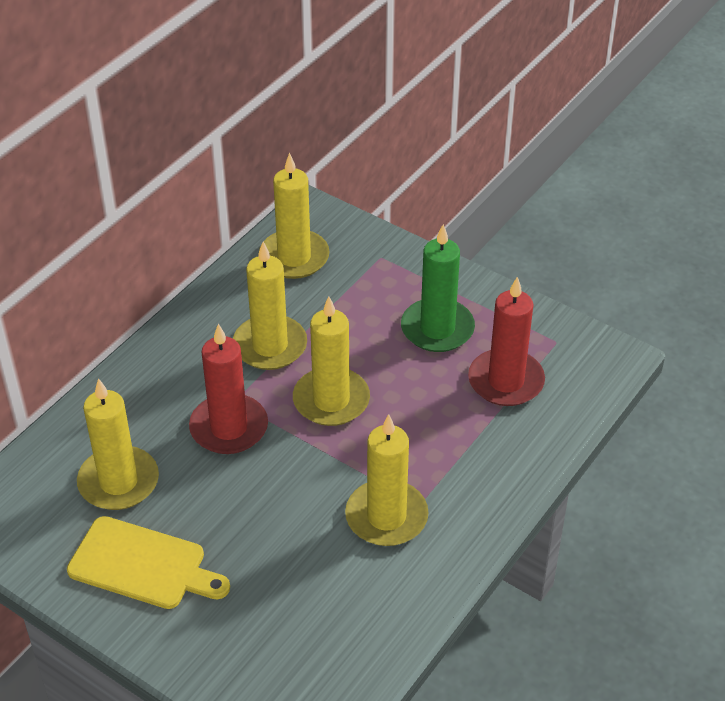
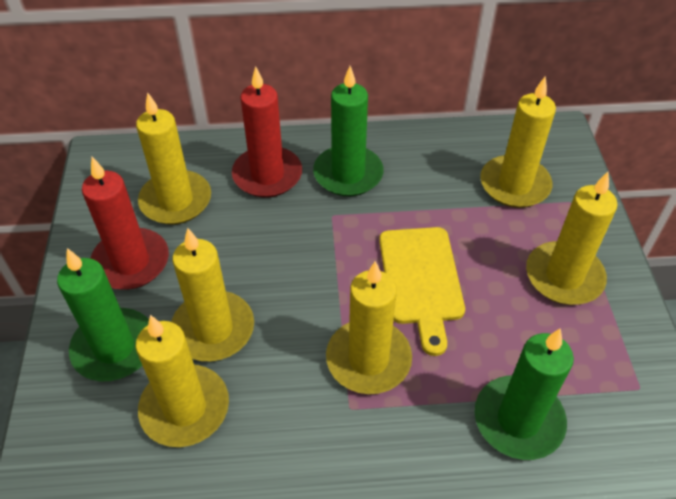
green candle: [401,224,475,352] = 1 -> [57,248,149,382] [313,66,383,196] [474,328,574,460] = 3
yellow candle: [77,378,159,510] [233,242,307,370] [259,153,329,279] [293,297,370,426] [345,414,429,546] = 5 -> [136,92,211,225] [136,315,229,447] [171,228,254,361] [326,261,412,394] [480,76,556,208] [526,172,618,305] = 6

